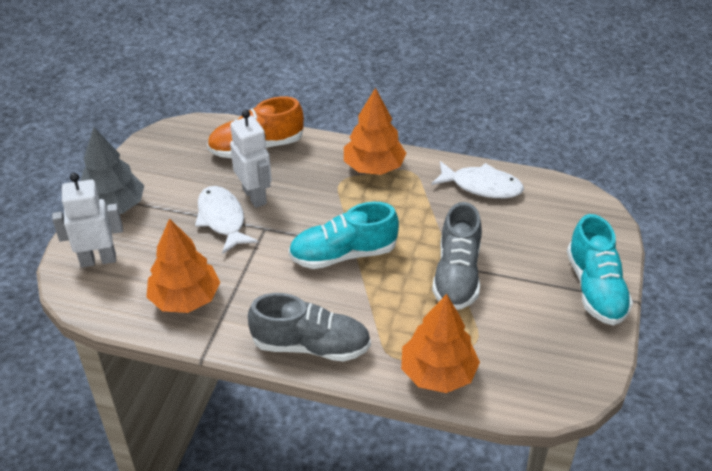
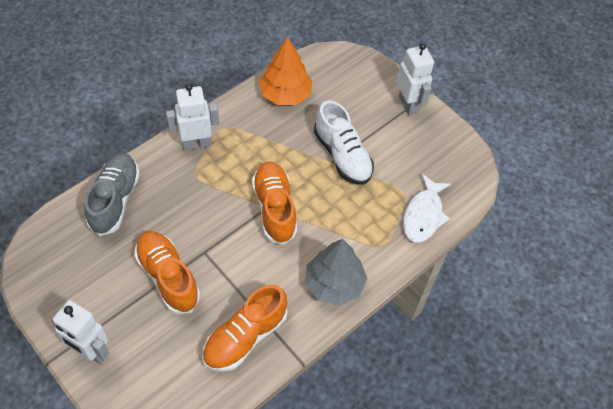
grey shoe: [248,293,371,362] [432,202,482,310] = 2 -> [85,153,140,236] = 1
orange shoe: [207,96,304,158] = 1 -> [134,231,200,314] [202,284,288,372] [252,162,297,245] = 3
orange tree: [147,218,220,313] [344,88,407,175] [401,294,480,393] = 3 -> [259,37,312,105] = 1
turquoise shoe: [288,202,399,269] [567,214,633,325] = 2 -> none = 0
white fish: [195,186,258,254] [431,161,524,198] = 2 -> [403,174,451,243] = 1
white robot: [52,173,123,267] [230,110,272,208] = 2 -> [51,300,109,364] [166,83,219,150] [397,43,434,115] = 3
white shoe: none = 0 -> [314,101,374,185] = 1

